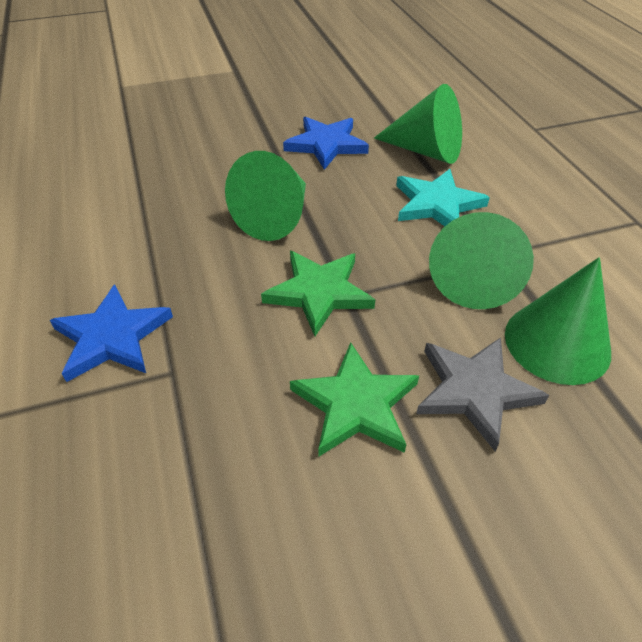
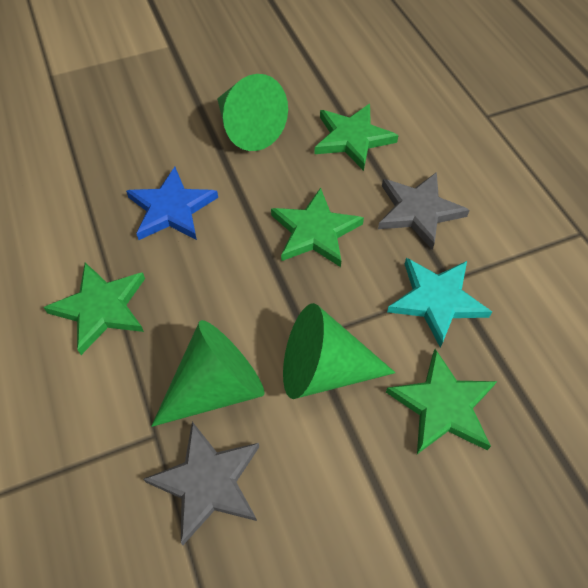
blue star: [50,284,173,382] [283,117,369,170] = 2 -> [126,167,218,240] = 1
green cone: [225,151,306,241] [374,84,462,164] [429,212,534,309] [505,257,611,385] = 4 -> [151,320,265,427] [217,74,288,151] [283,303,396,399] = 3
green star: [261,251,375,336] [290,342,419,457] = 2 -> [43,262,145,355] [271,188,364,267] [314,104,398,171] [386,349,497,454] = 4
grey star: [416,337,549,451] = 1 -> [143,422,259,545] [378,172,470,250] = 2

